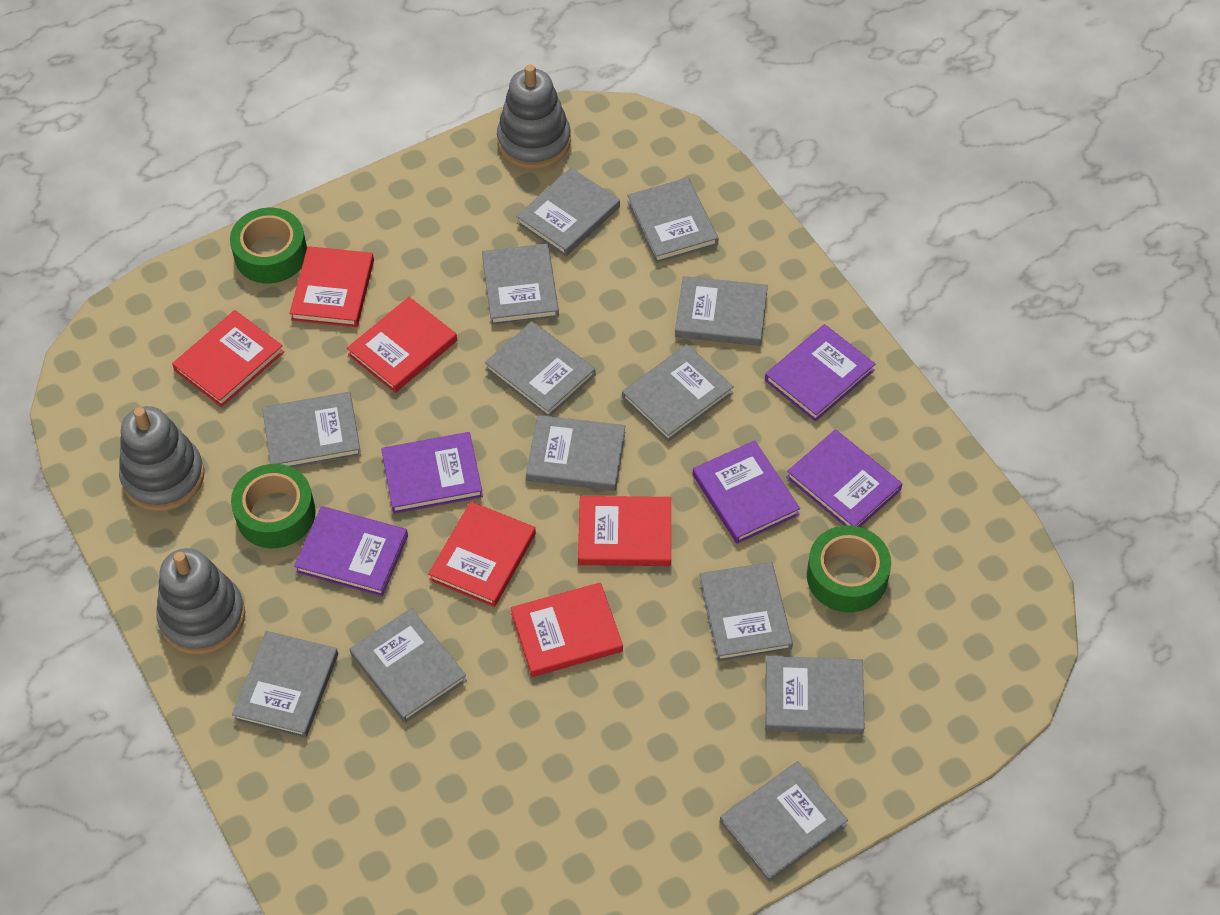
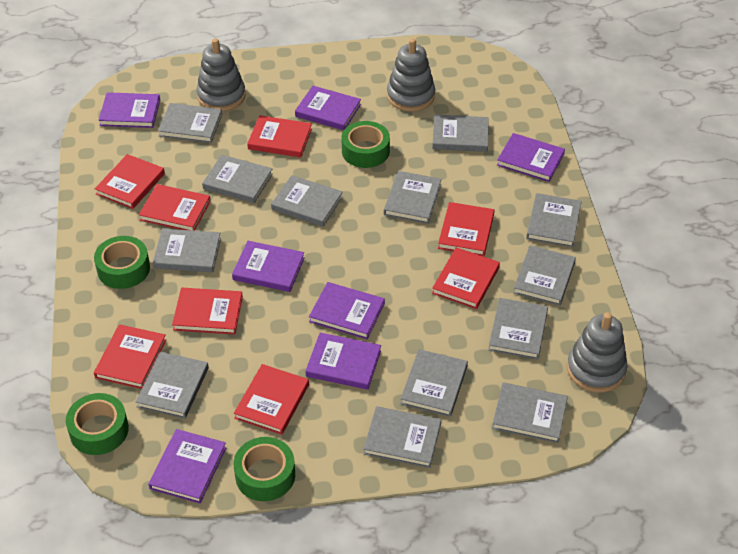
green tape: [230,208,307,283] [231,464,316,548] [807,525,891,612] = 3 -> [66,393,129,455] [94,236,150,289] [234,437,295,501] [342,121,390,168] = 4
purple book: [294,506,408,596] [381,432,483,514] [693,440,800,544] [765,324,875,421] [786,429,902,527] = 5 -> [98,92,160,128] [148,429,227,503] [232,241,305,292] [295,86,361,130] [305,333,381,390] [309,282,385,339] [497,133,565,182] = 7
red book: [172,310,284,407] [289,246,374,327] [347,297,457,393] [428,501,536,607] [511,582,623,677] [578,496,671,566] = 6 -> [94,324,167,389] [95,154,165,209] [139,184,211,231] [172,288,243,335] [234,364,309,435] [247,115,312,157] [432,247,500,309] [438,202,494,256] = 8

